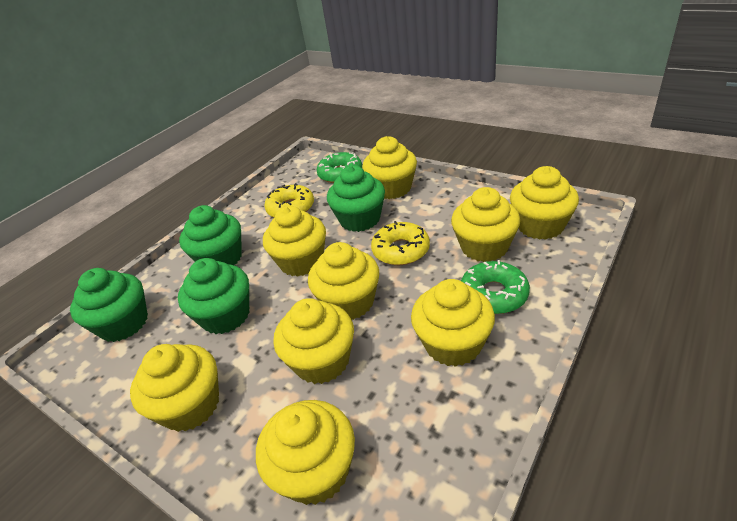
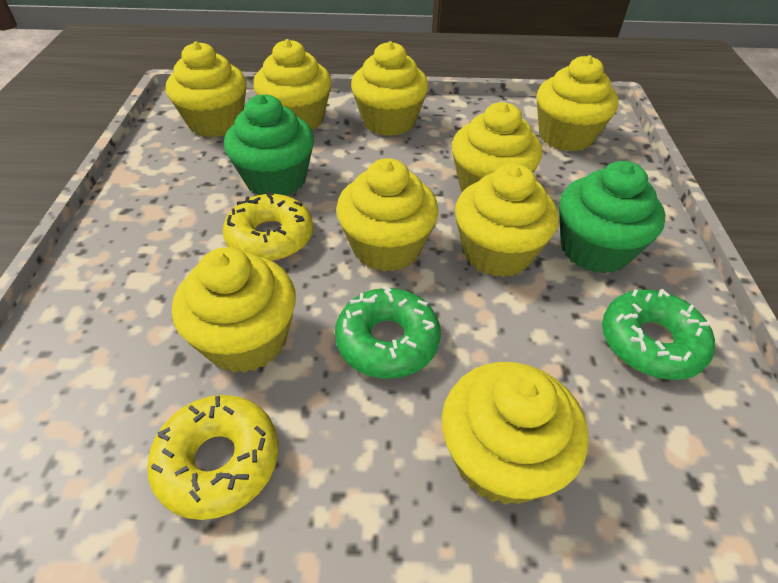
green cupcake: [70,268,148,342] [178,258,249,334] [179,205,242,265] [327,165,385,232] = 4 -> [224,94,314,195] [559,161,666,274] = 2

